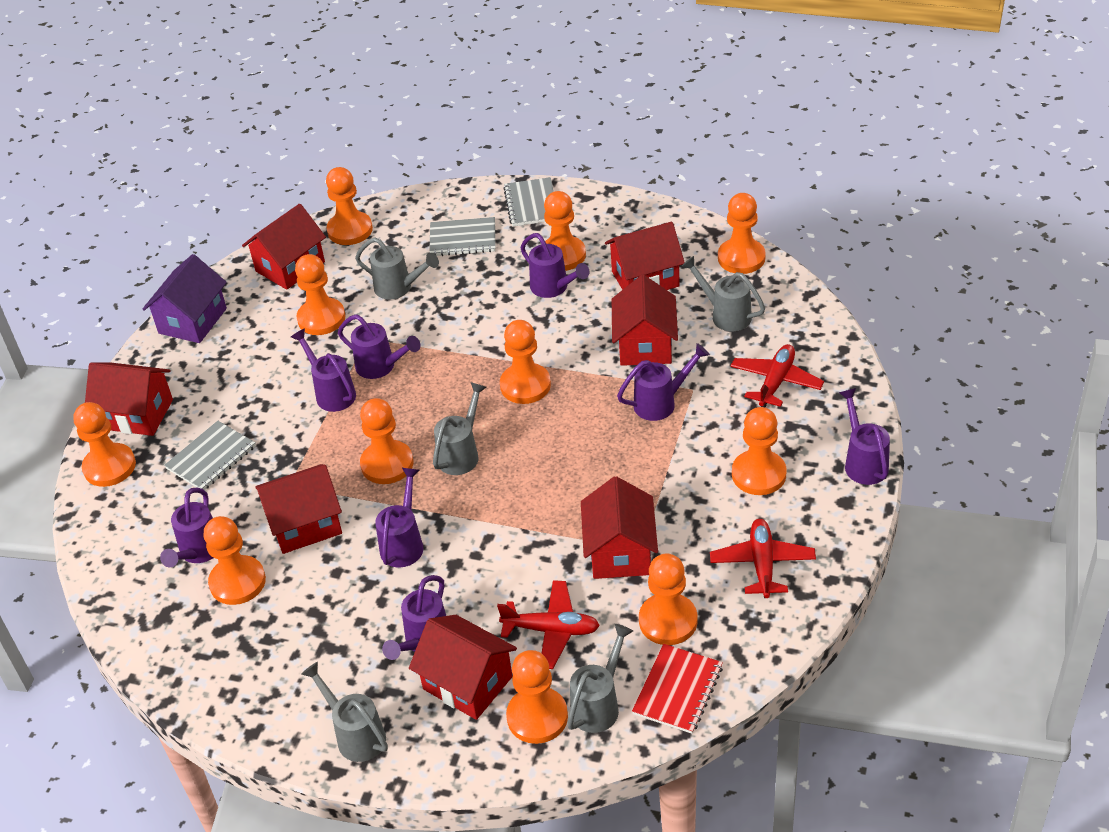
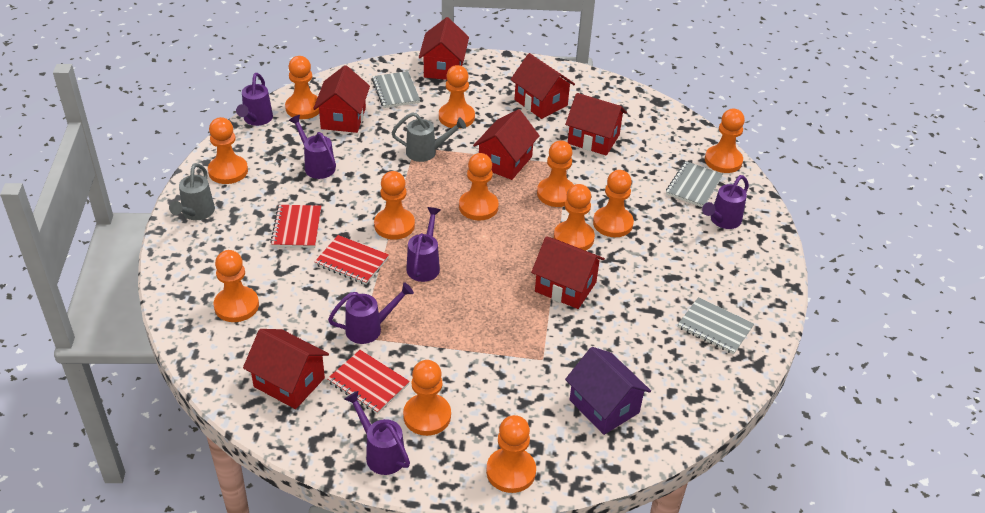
grey watering can: [301,662,388,762] [355,237,439,299] [433,382,486,475] [567,624,633,733] [681,256,765,331] = 5 -> [169,163,215,220] [391,112,466,162] = 2
orange pawn: [73,402,136,487] [204,516,266,605] [295,254,345,335] [326,167,373,245] [360,398,413,484] [500,320,551,404] [506,650,568,744] [544,191,586,271] [639,554,698,645] [718,193,766,274] [732,407,787,495] = 11 -> [208,117,248,184] [214,250,259,322] [285,56,319,119] [374,171,415,240] [403,360,451,436] [439,65,475,129] [459,153,499,220] [486,415,536,493] [537,140,574,207] [554,184,595,251] [593,170,634,237] [705,109,745,173] = 12
purple watering can: [160,488,213,567] [291,328,356,412] [338,314,420,379] [375,468,423,568] [382,575,446,660] [520,233,590,298] [617,343,710,421] [839,388,890,485] = 8 -> [236,73,273,126] [289,115,336,179] [328,282,414,344] [344,391,410,475] [406,207,440,282] [702,175,749,229] = 6
red notebook: [632,644,723,734] = 1 -> [270,205,321,248] [315,235,389,285] [327,350,410,414] = 3
red plane: [497,580,600,669] [710,519,816,598] [731,344,824,407] = 3 -> none = 0

